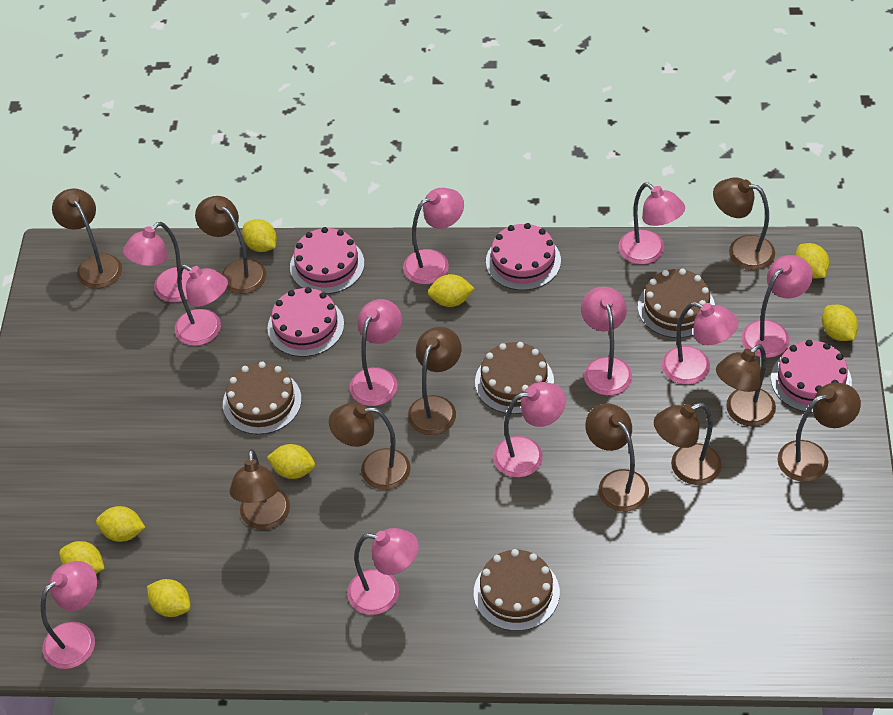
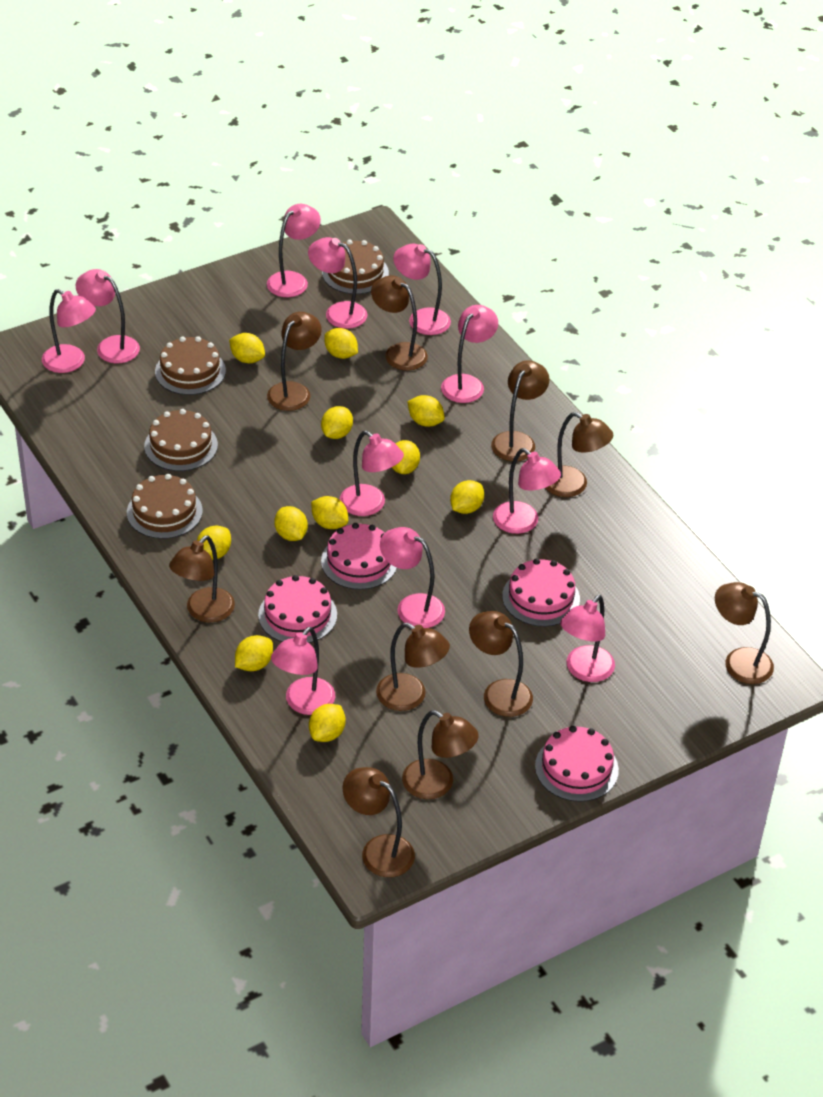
yellow lemon: [59,541,105,574] [96,506,145,542] [147,579,191,617] [242,219,277,252] [267,444,315,479] [428,274,475,307] [795,243,830,279] [822,305,858,341] = 8 -> [197,526,231,560] [229,333,265,363] [235,635,273,671] [274,506,308,541] [309,704,346,742] [311,496,348,529] [321,406,353,439] [324,328,358,359] [392,440,420,474] [407,395,445,427] [450,480,484,514] = 11

